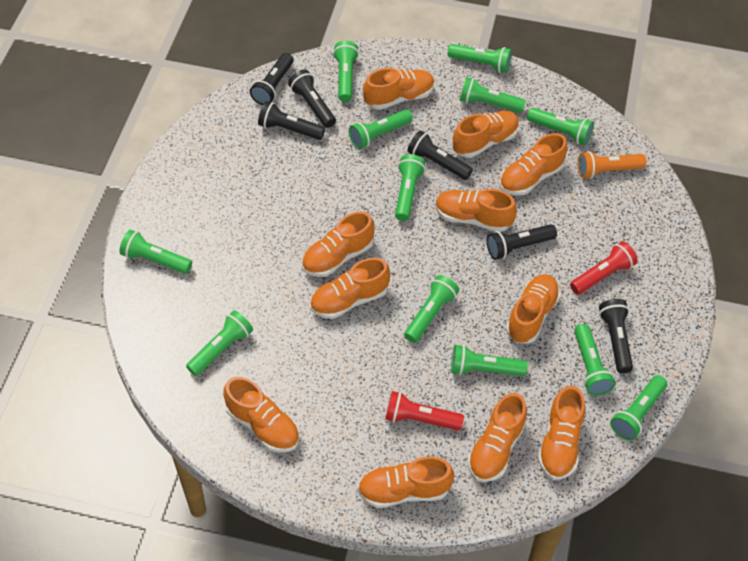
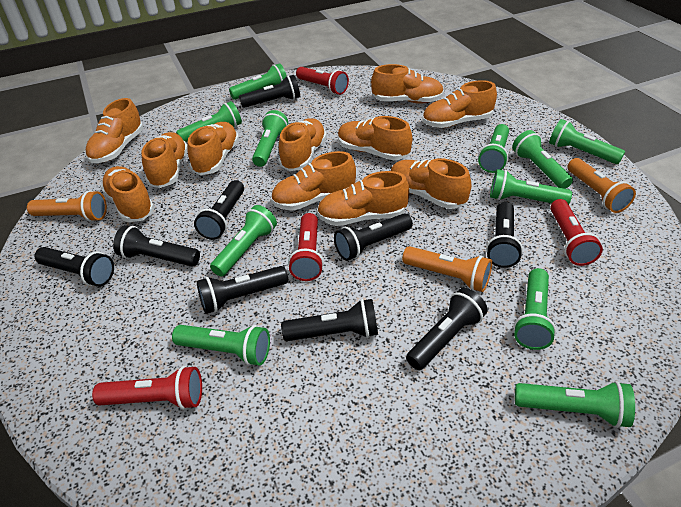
black flashlight: [250,53,293,105] [258,101,325,140] [288,69,336,128] [407,130,473,180] [487,224,557,260] [599,299,633,373] = 6 -> [35,247,114,287] [113,225,200,267] [194,180,244,240] [197,266,288,314] [239,75,300,108] [281,299,378,341] [334,213,413,261] [406,288,487,370] [486,202,523,268] = 9
green flashlight: [119,230,192,274] [186,310,253,376] [333,41,359,102] [349,109,413,149] [395,154,425,221] [404,275,459,343] [448,44,512,73] [451,345,528,376] [460,77,526,113] [527,108,594,145] [574,324,615,396] [610,375,667,440] = 12 -> [172,325,270,366] [176,101,242,142] [210,205,277,277] [229,63,287,100] [252,110,288,167] [478,124,509,173] [490,169,572,205] [512,130,573,189] [513,268,556,350] [515,381,635,428] [549,119,625,164] = 11
orange flashlight: [577,151,647,179] = 1 -> [27,190,107,222] [402,246,492,292] [568,158,636,213] = 3
red flashlight: [385,391,464,431] [570,241,638,295] = 2 -> [92,366,202,410] [288,213,324,281] [296,67,349,95] [550,199,603,266] = 4

